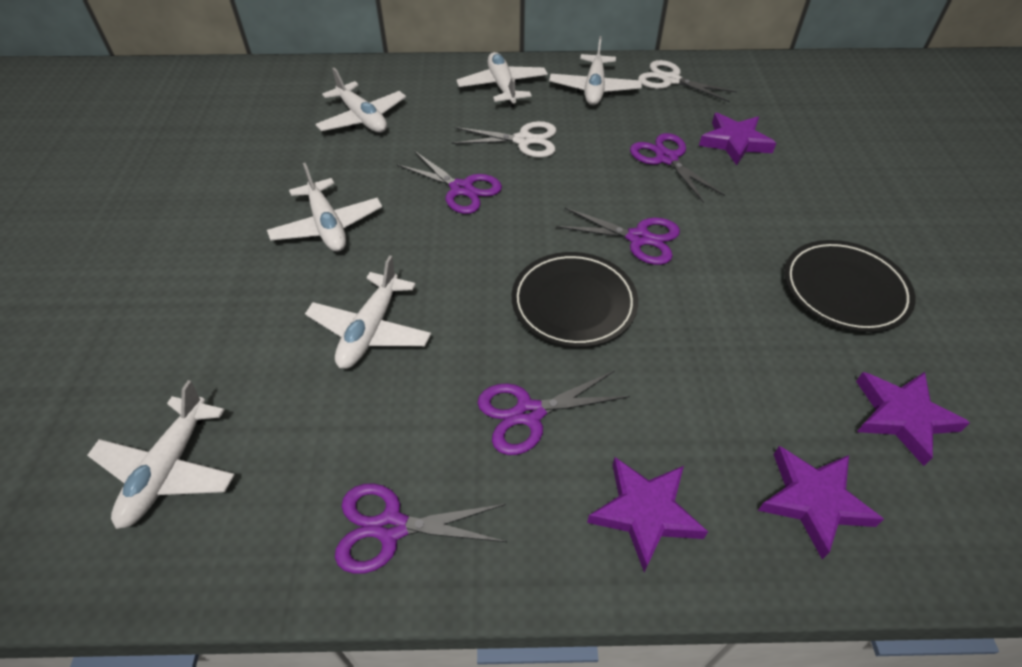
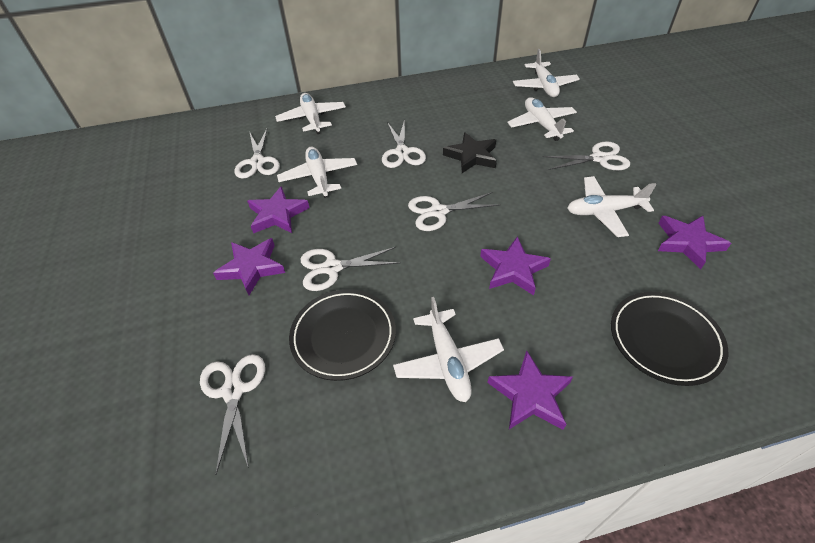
black star: none = 0 -> [443,132,497,173] = 1
purple scissors: [335,483,507,574] [397,151,502,214] [478,370,630,455] [556,208,680,265] [630,133,725,203] = 5 -> none = 0
purple star: [587,457,708,572] [699,113,776,165] [758,446,884,559] [856,372,970,466] = 4 -> [213,238,285,295] [247,186,310,233] [480,236,551,295] [487,350,573,430] [658,216,731,270] = 5
white scissors: [452,121,556,158] [638,60,737,102] = 2 -> [200,354,265,474] [234,129,280,179] [301,247,400,291] [382,119,426,168] [408,192,500,231] [543,141,630,170] = 6

